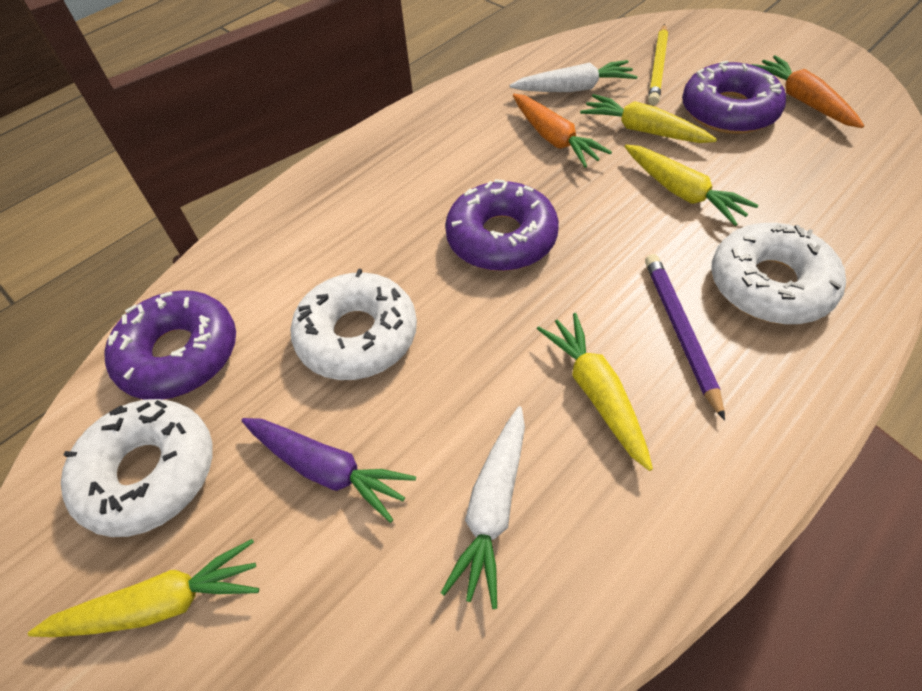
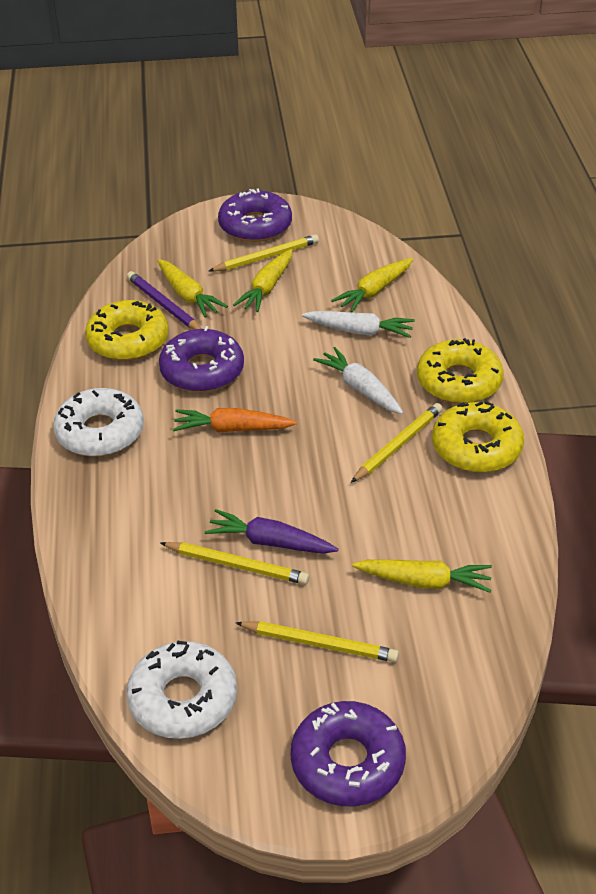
orange carrot: [513,94,612,168] [751,55,864,128] = 2 -> [173,408,297,433] = 1
white donut: [61,399,213,537] [290,269,417,380] [711,223,846,324] = 3 -> [53,388,144,457] [127,640,237,739] = 2
yellow donut: none = 0 -> [85,300,169,361] [417,338,504,404] [432,401,524,473] = 3
yellow pencil: [648,24,668,105] = 1 -> [160,542,309,585] [209,234,319,272] [235,621,399,662] [351,403,443,483] = 4

